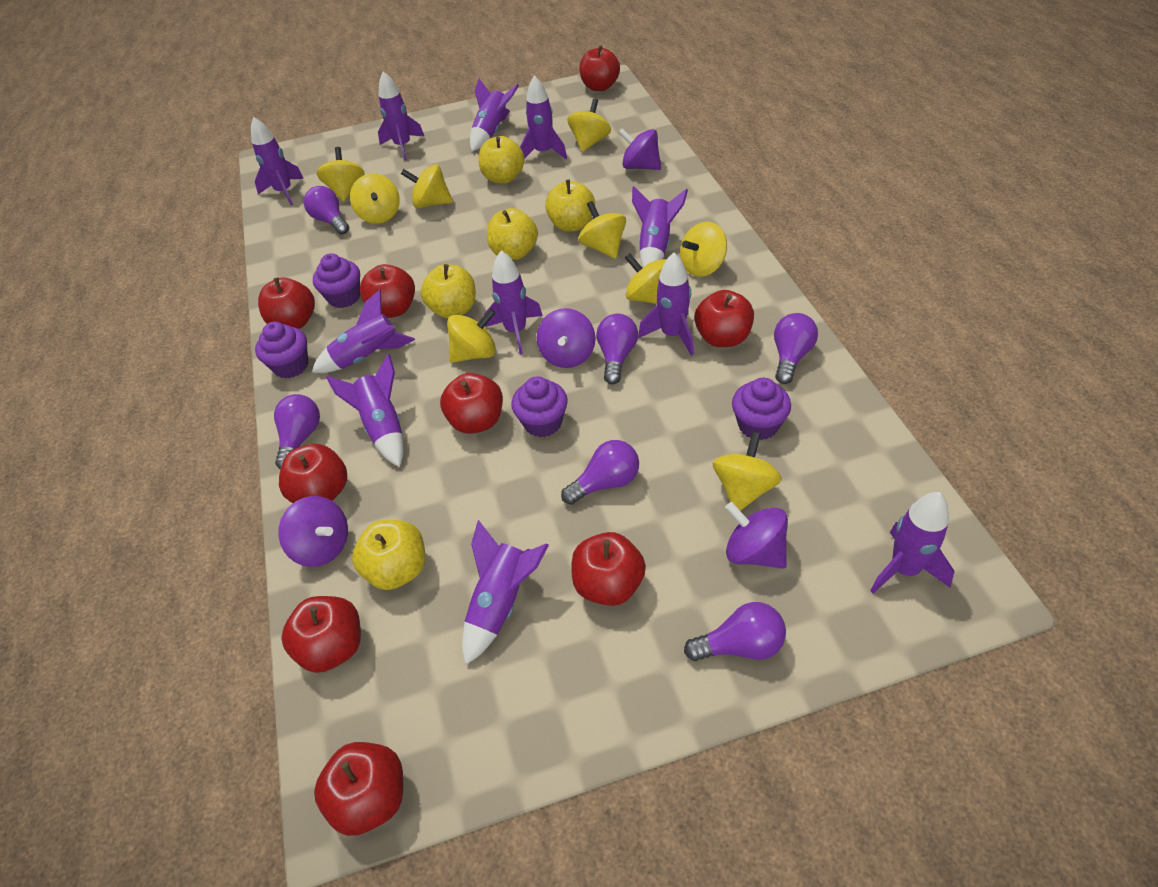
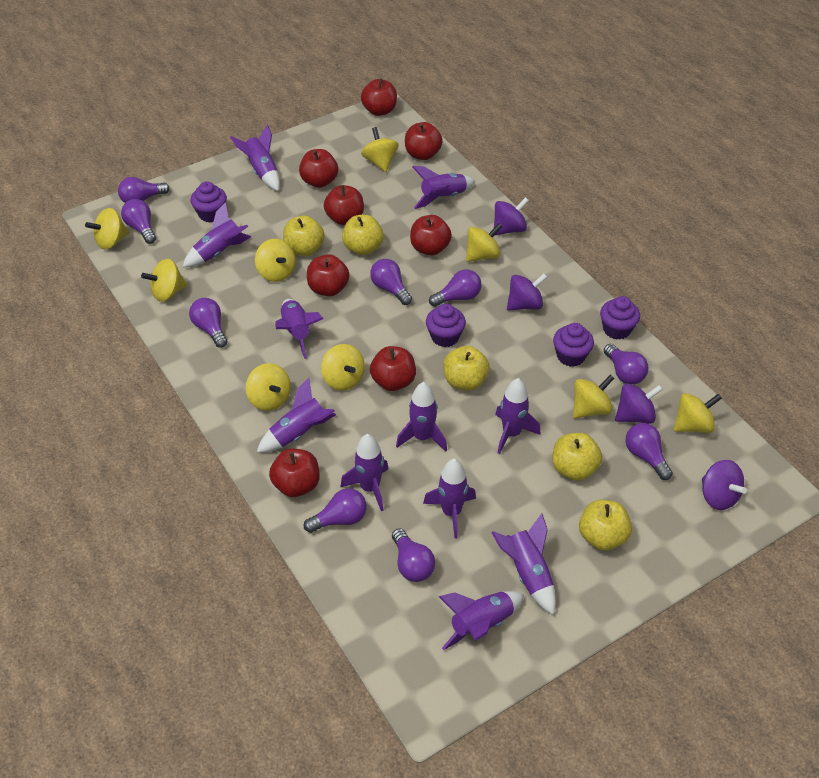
purple light bulb: [274,394,320,469] [304,186,349,235] [561,440,639,505] [597,314,638,384] [684,602,786,661] [774,313,818,384] = 6 -> [118,177,170,203] [121,199,156,244] [189,298,228,348] [304,488,367,533] [370,259,412,305] [392,528,435,582] [429,269,482,307] [604,344,648,384] [626,423,673,480] = 9
red apple: [258,278,315,329] [279,444,347,503] [281,596,361,673] [314,742,403,836] [360,264,415,318] [440,373,503,434] [572,532,646,606] [579,45,620,91] [695,290,754,347] = 9 -> [269,449,320,497] [299,149,338,188] [307,254,350,296] [324,185,364,225] [361,78,397,116] [370,346,416,391] [405,122,443,160] [410,215,452,255] = 8

